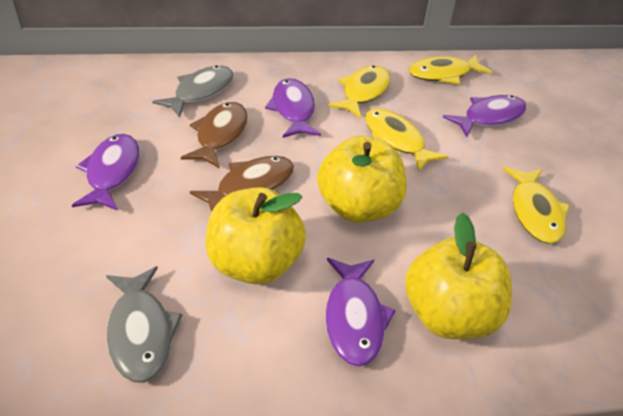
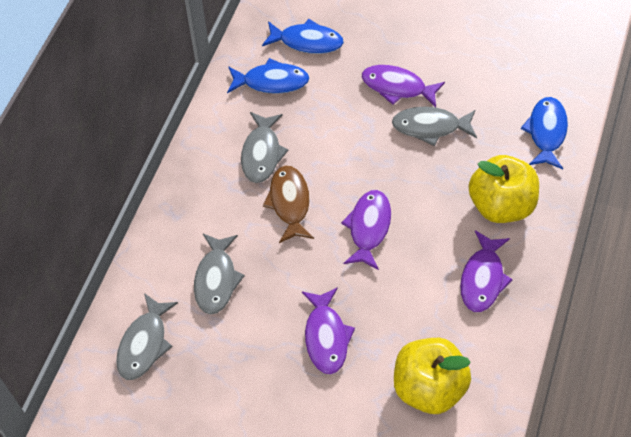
blue fish: none = 0 -> [227,58,309,94] [262,19,344,54] [521,97,568,169] = 3
brown fish: [181,102,248,168] [190,156,294,212] = 2 -> [263,165,314,243] = 1
grey fish: [106,266,182,383] [152,65,233,117] = 2 -> [116,293,178,380] [194,234,245,315] [241,112,289,183] [392,107,477,146] = 4
yellow apple: [205,187,306,285] [317,136,407,223] [405,212,512,339] = 3 -> [394,338,471,414] [468,155,539,223] = 2
yellow fish: [328,65,390,118] [365,108,448,172] [409,55,492,84] [503,167,570,244] = 4 -> none = 0

